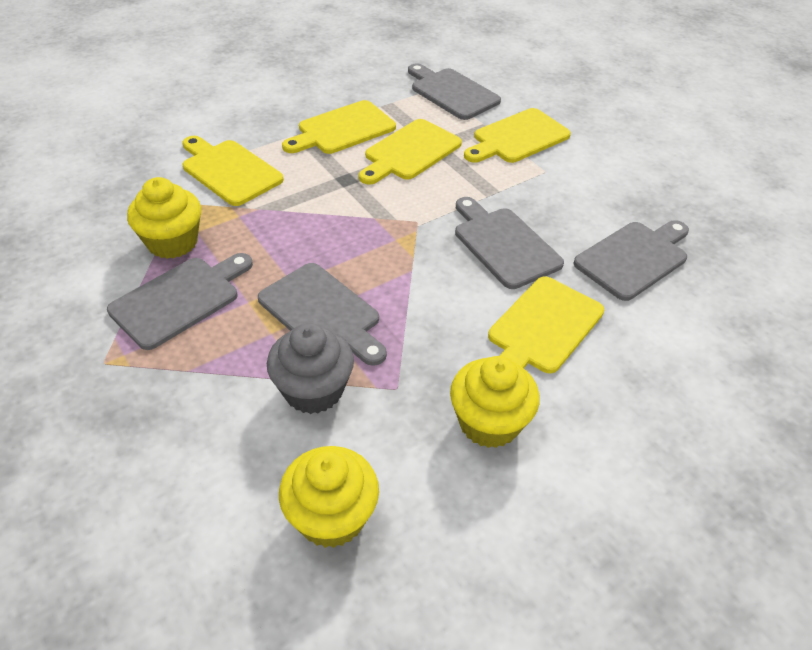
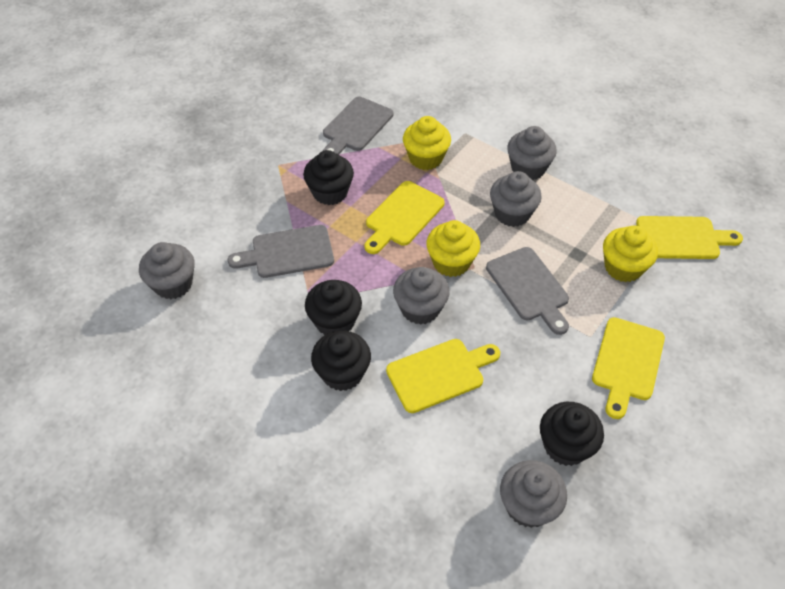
black cupcake: none = 0 -> [303,150,354,205] [305,280,362,335] [311,331,371,391] [540,402,604,466] = 4
grey cupcake: [267,323,354,414] = 1 -> [139,242,195,299] [393,267,450,325] [490,171,542,227] [500,460,567,528] [507,126,557,180] = 5
grey cutting board: [107,253,253,350] [258,263,387,366] [408,63,501,120] [455,197,564,289] [573,220,689,301] = 5 -> [227,225,334,278] [323,97,393,155] [486,247,569,335] = 3
yellow cutting board: [182,136,284,206] [282,100,396,154] [359,119,462,185] [464,108,571,163] [488,276,604,373] = 5 -> [364,181,445,254] [386,339,500,413] [592,317,665,419] [636,216,743,259] = 4

